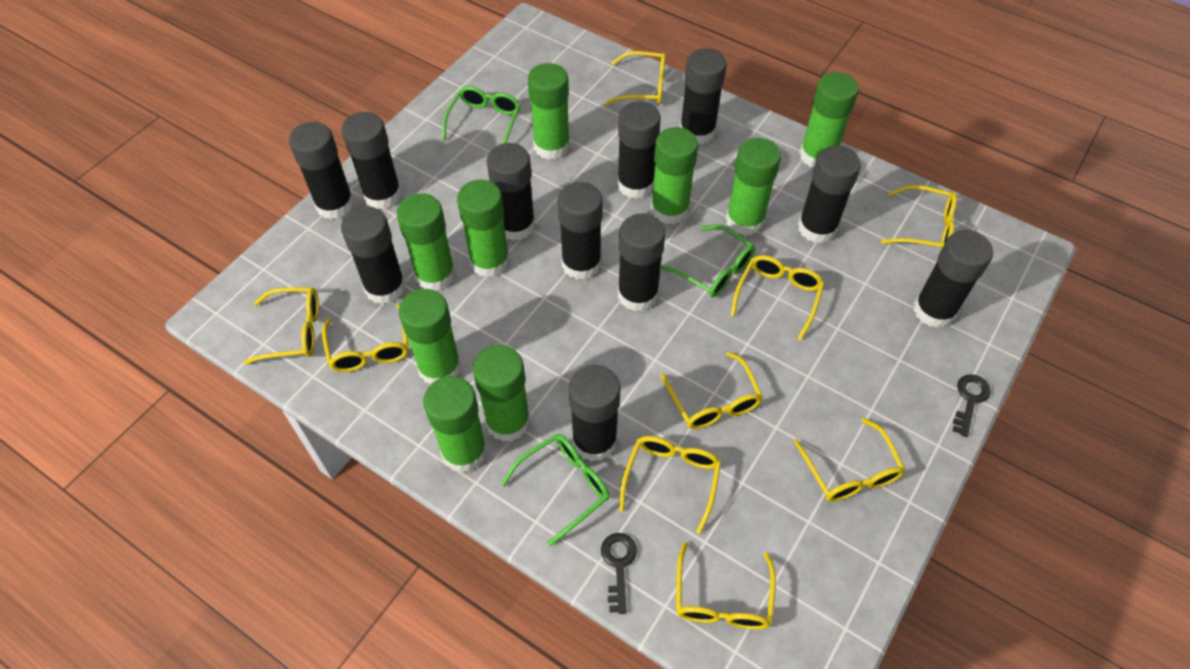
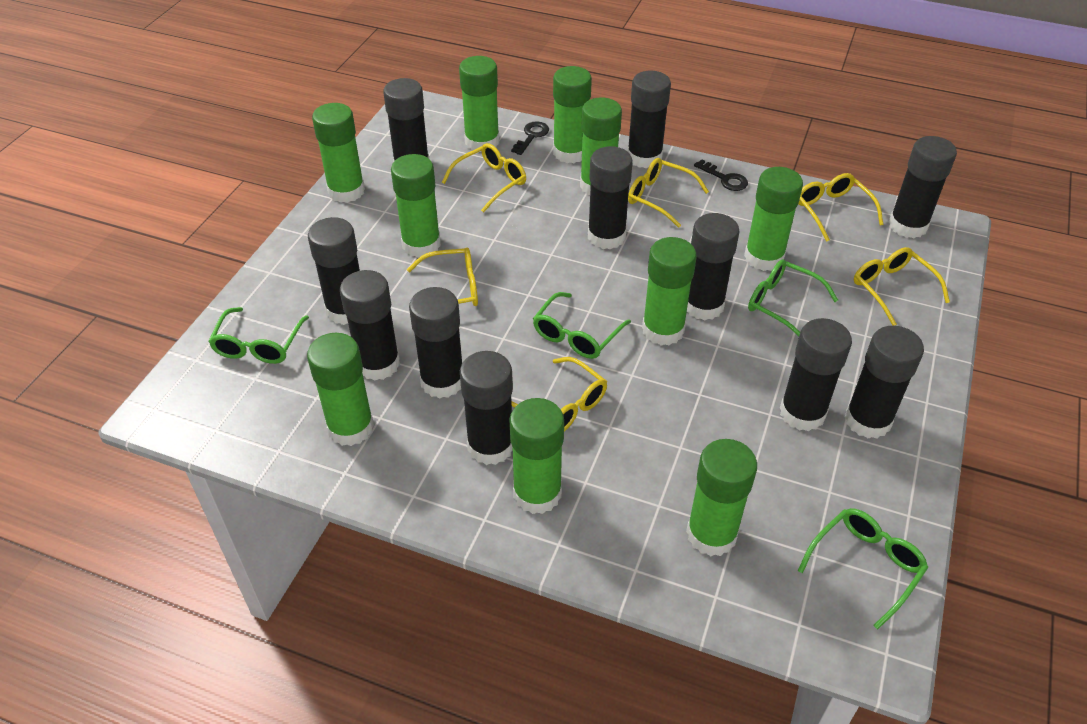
green glasses: [442,86,521,144] [501,434,609,546] [661,225,755,298] = 3 -> [208,307,309,364] [533,292,631,359] [748,259,838,337] [798,508,928,630] = 4
green glue stick: [397,193,456,291] [399,289,462,385] [423,376,487,473] [457,180,510,278] [473,345,530,442] [528,63,570,160] [651,127,698,225] [726,138,781,235] [799,72,859,167] = 9 -> [307,333,374,446] [312,103,365,203] [391,154,441,258] [459,56,499,152] [509,398,564,514] [553,66,592,163] [580,97,622,195] [642,237,697,345] [686,439,757,556] [744,167,803,271] = 10
yellow glasses: [243,288,319,365] [322,304,409,372] [605,51,666,105] [619,436,721,534] [661,352,763,429] [676,542,776,629] [731,255,824,340] [794,418,906,502] [881,185,957,250] = 9 -> [407,247,478,306] [442,143,526,213] [511,357,607,431] [628,158,709,228] [799,173,884,242] [854,247,950,326] = 6

